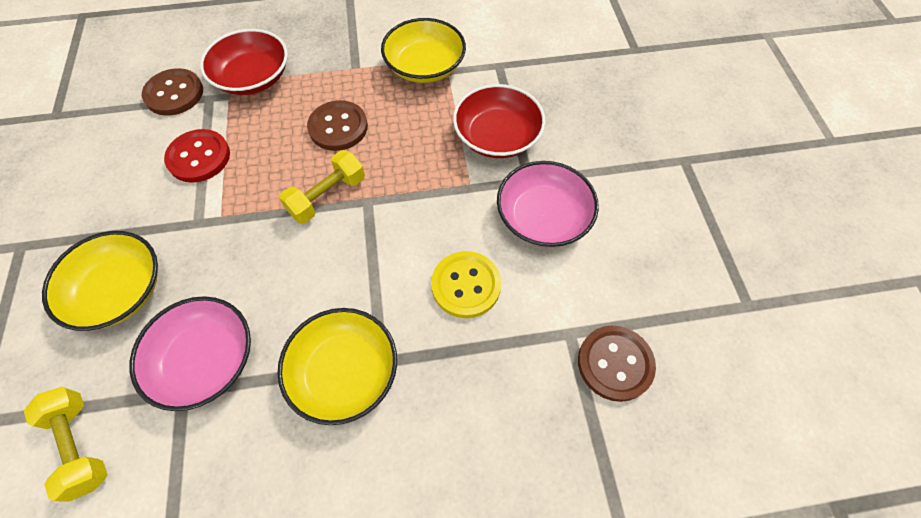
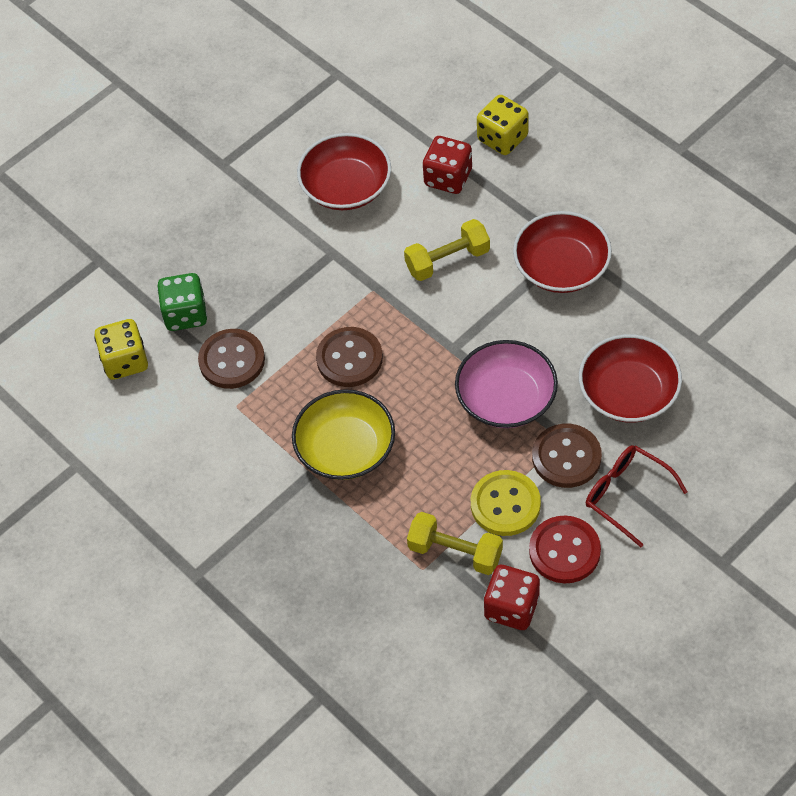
green dice: none = 0 -> [157,273,207,331] = 1
pink bowl: [129,296,251,411] [497,161,599,247] = 2 -> [455,340,558,428] = 1
red bowl: [200,29,288,95] [453,84,546,158] = 2 -> [297,133,391,210] [513,211,612,293] [579,334,682,423] = 3
red dice: none = 0 -> [423,136,472,194] [484,565,540,630] = 2
red glasses: none = 0 -> [586,445,687,547] = 1
yellow bowl: [42,231,158,331] [277,308,397,425] [381,18,466,83] = 3 -> [292,389,395,480] = 1
yellow dice: none = 0 -> [94,319,148,380] [477,95,529,155] = 2

